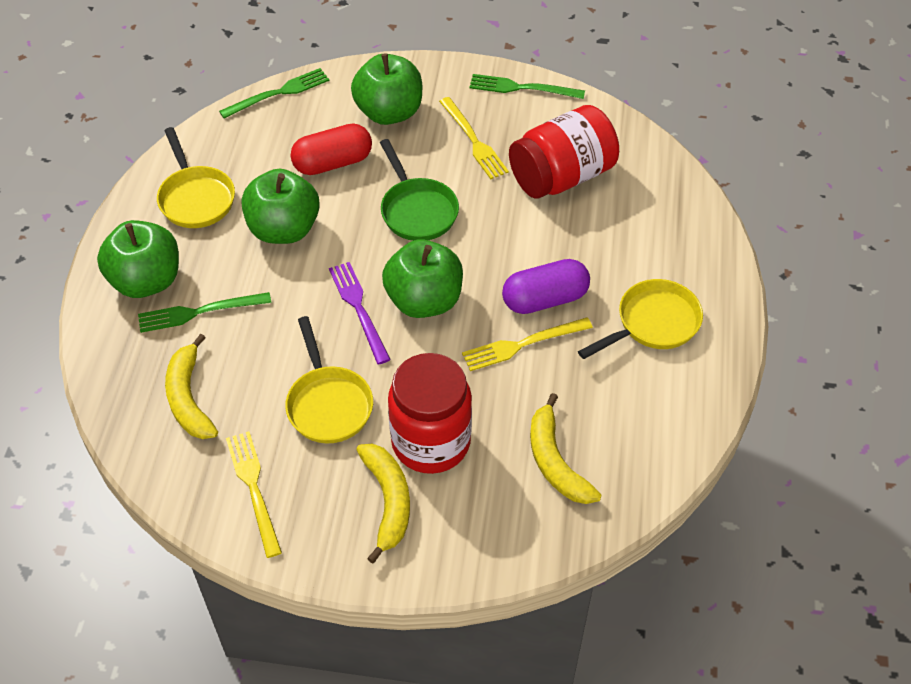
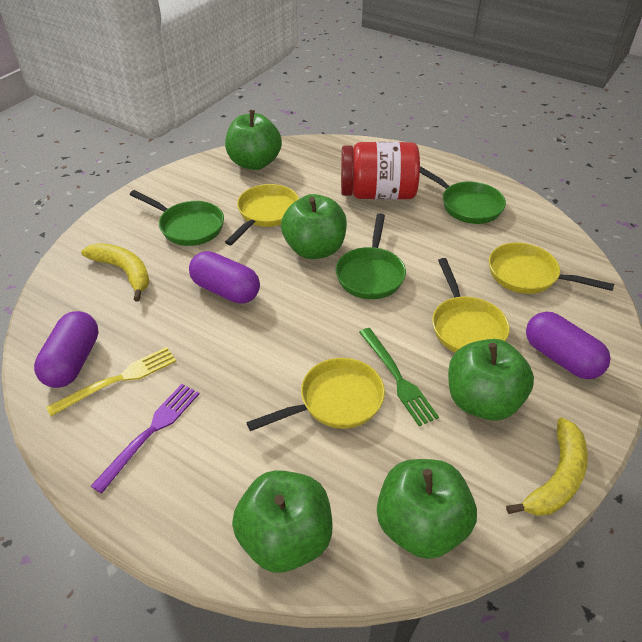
green apple: [97,220,179,298] [242,169,320,244] [351,53,422,125] [382,239,463,318] = 4 -> [225,110,282,170] [232,470,332,573] [281,194,347,259] [377,459,477,559] [448,339,534,421] = 5
green fork: [138,292,271,333] [219,68,330,118] [470,74,585,99] = 3 -> [359,328,439,426] = 1
green pan: [380,139,459,241] = 1 -> [130,190,224,246] [336,213,406,299] [420,166,506,224] = 3
purple capsule: [502,259,590,314] = 1 -> [34,311,99,388] [189,251,260,304] [526,312,611,379] = 3
red capsule: [290,123,372,175] = 1 -> none = 0
red jar: [388,353,472,474] [509,105,619,199] = 2 -> [341,142,420,200] = 1
yellow banana: [165,334,218,439] [356,444,410,564] [530,393,602,504] = 3 -> [81,243,150,301] [506,417,588,516] = 2
yellow fork: [226,431,282,558] [439,97,509,179] [462,317,593,371] = 3 -> [46,347,176,416] = 1
yellow pan: [157,127,235,228] [285,316,373,443] [578,279,703,359] = 3 -> [225,184,299,245] [246,358,385,431] [432,258,510,352] [489,242,614,294] = 4

